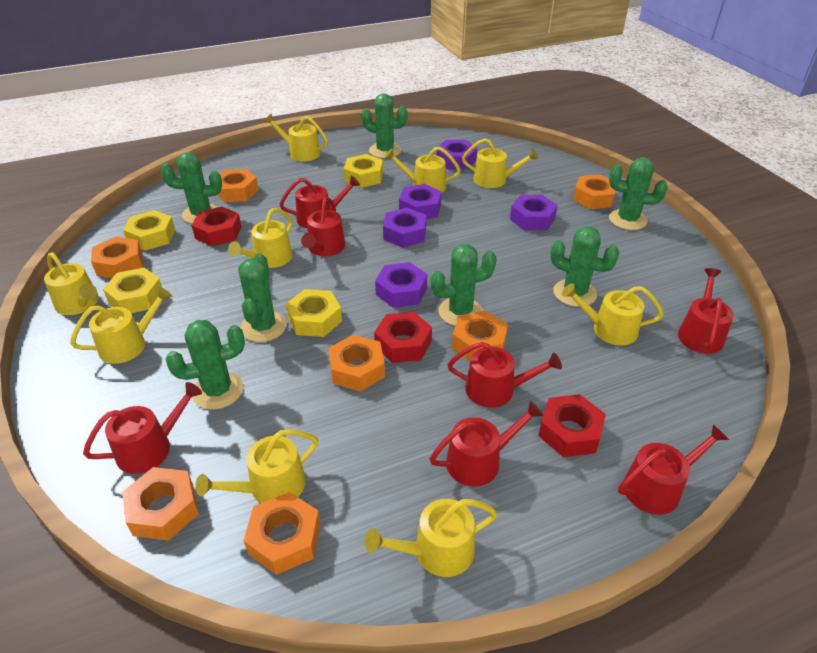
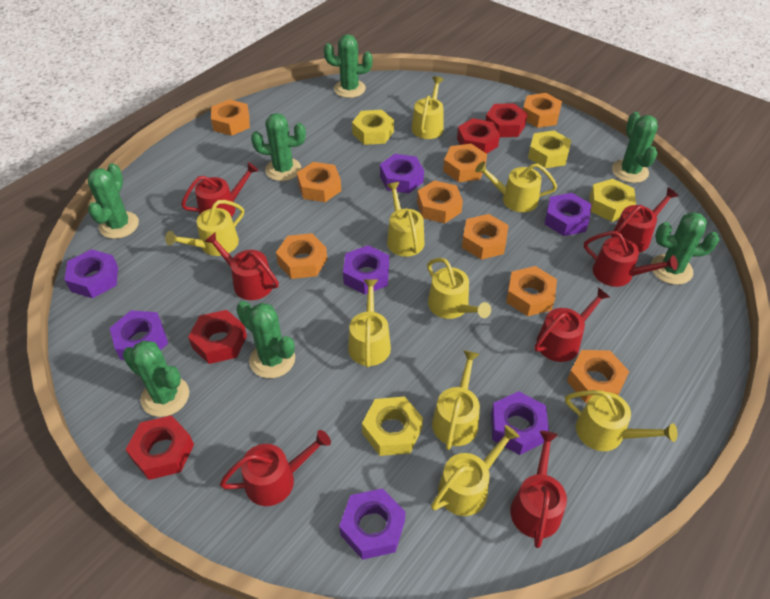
orange nut: [91,237,143,278] [122,467,199,541] [217,169,259,203] [244,492,320,575] [329,335,385,392] [452,311,508,361] [573,175,616,209] = 7 -> [211,99,250,136] [276,233,327,279] [297,162,341,202] [417,180,463,223] [443,144,487,182] [462,214,509,260] [506,266,557,316] [523,93,562,128] [567,350,629,403] = 9
purple nut: [375,262,427,308] [383,208,426,248] [399,184,442,219] [436,140,477,169] [510,195,558,230] = 5 -> [64,249,118,298] [109,310,168,360] [339,488,406,560] [343,245,389,295] [380,154,424,193] [491,391,549,455] [545,193,591,236] = 7
red nut: [192,206,241,246] [374,312,432,363] [538,394,606,457] = 3 -> [125,415,194,480] [188,310,247,364] [457,118,500,154] [485,103,528,137] = 4

